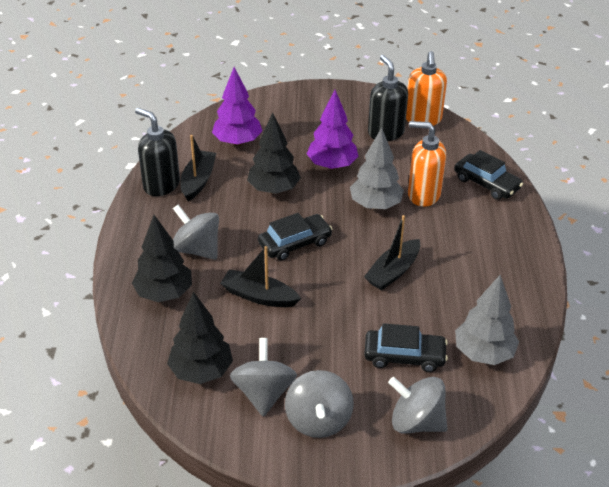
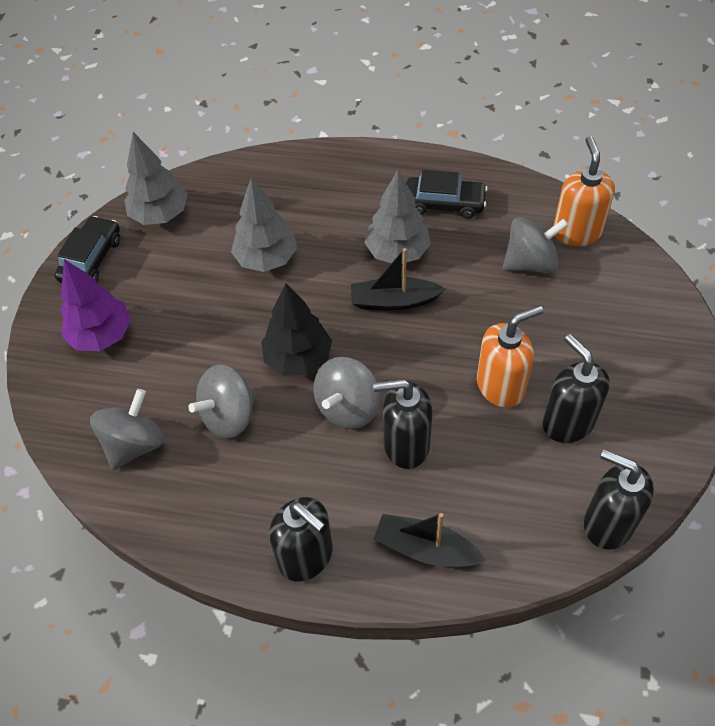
black boat: [181,135,216,201] [220,246,301,307] [364,215,420,290] = 3 -> [351,248,445,310] [373,513,486,567] = 2
black car: [258,213,332,261] [364,323,448,372] [454,150,523,200] = 3 -> [54,216,120,283] [406,170,488,219] = 2
black soap dispenser: [135,108,180,196] [368,55,408,141] = 2 -> [269,497,333,582] [373,379,432,469] [542,334,610,443] [584,450,654,550] = 4
black tree: [132,215,192,302] [167,292,233,384] [247,113,301,194] = 3 -> [261,283,332,376] = 1
grey tree: [350,128,404,209] [455,275,519,365] = 2 -> [124,132,187,225] [231,178,297,272] [364,170,431,264] = 3
purple tree: [212,67,263,146] [307,90,359,169] = 2 -> [60,259,131,351] = 1

